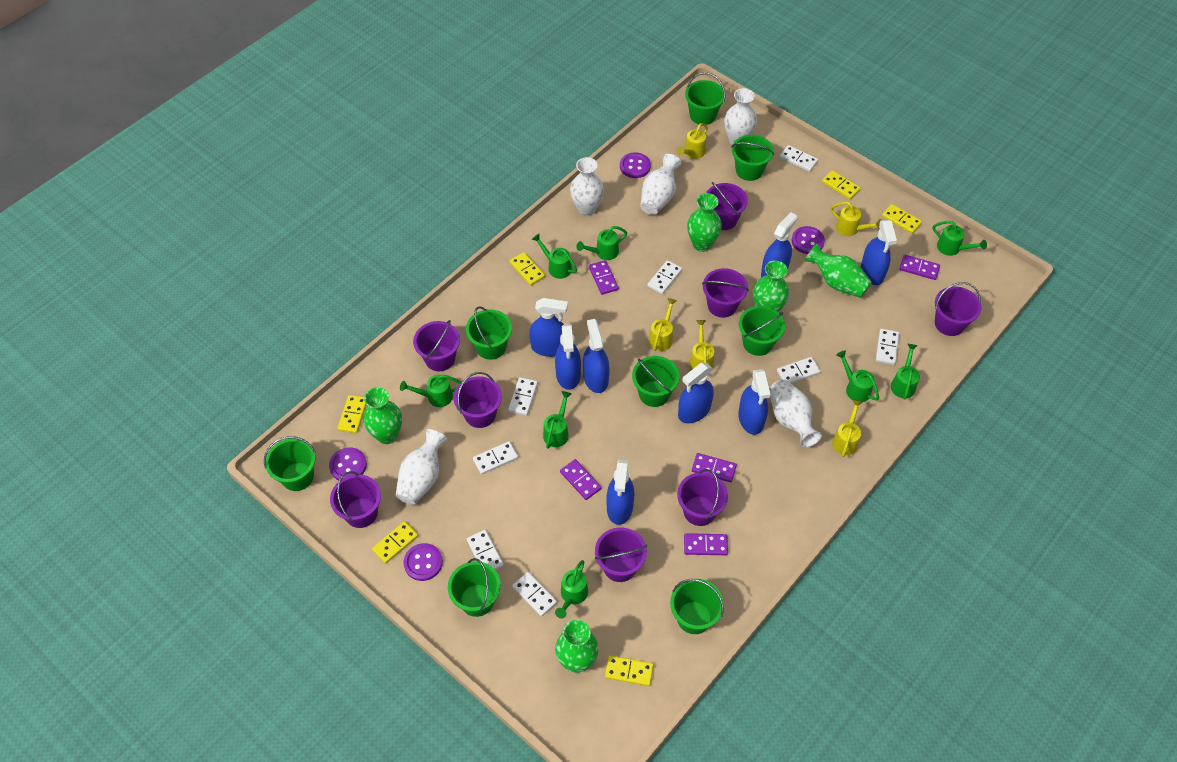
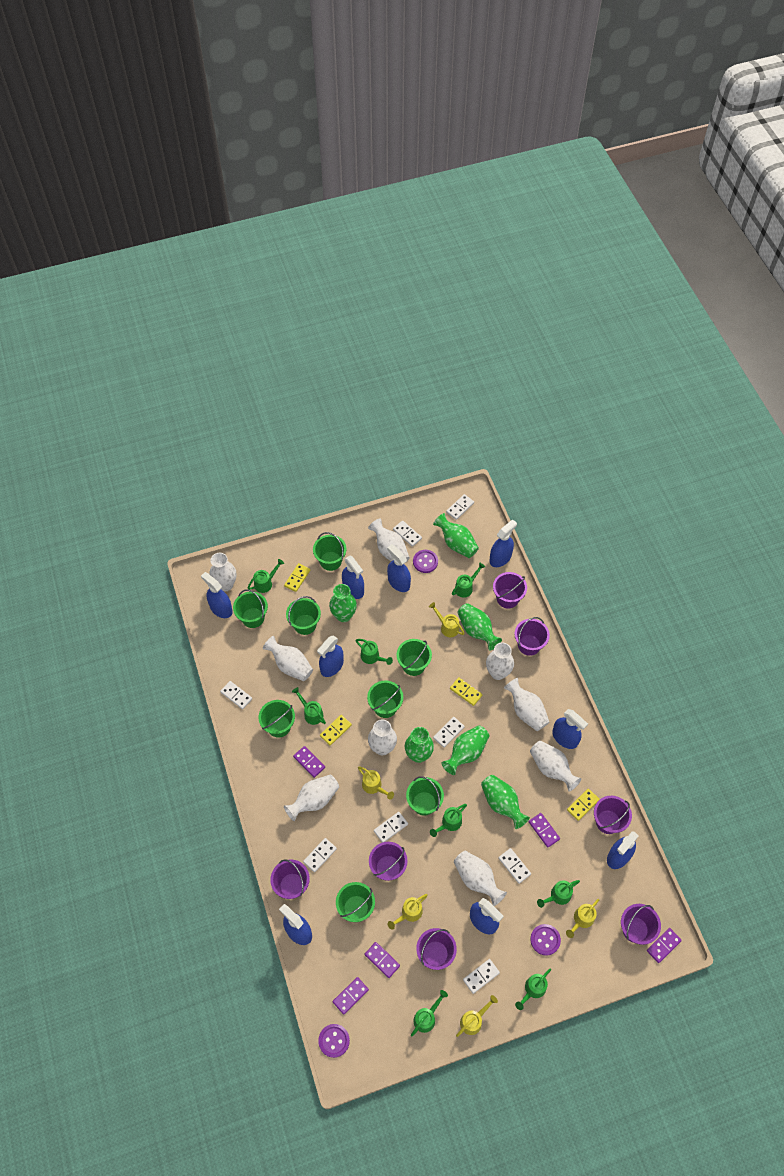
blue spray bottle: [529,298,568,357] [555,324,581,390] [583,319,609,393] [606,460,634,525] [678,363,714,423] [738,369,771,435] [761,212,797,278] [861,220,897,285] = 8 -> [201,572,233,618] [279,904,312,945] [317,635,344,677] [342,556,364,599] [387,544,411,592] [470,898,504,934] [489,519,517,567] [552,709,588,749] [607,831,639,869] = 9
green vase: [363,387,402,444] [555,620,599,673] [687,193,722,252] [753,261,789,312] [805,243,872,298] = 5 -> [329,584,357,622] [405,727,434,763] [433,513,479,558] [441,726,489,775] [457,603,502,651] [481,775,530,829] = 6
purple bucket: [330,471,381,528] [413,320,460,371] [454,372,502,428] [595,527,647,582] [677,469,728,526] [702,268,749,318] [706,182,748,230] [935,282,981,336] = 8 -> [270,859,310,899] [369,842,408,881] [416,928,457,970] [493,572,527,608] [514,617,550,656] [594,796,632,834] [621,904,661,945] = 7
purple button: [329,447,367,480] [403,543,443,581] [620,152,651,178] [792,226,825,254] = 4 -> [318,1024,350,1058] [413,550,438,573] [530,924,561,956] = 3
white vase: [395,429,448,505] [570,157,604,216] [640,154,681,215] [724,88,757,145] [769,379,822,448] = 5 -> [209,553,236,591] [263,636,313,681] [284,775,339,821] [368,519,410,564] [368,719,397,755] [454,851,507,906] [486,643,514,680] [504,678,549,731] [530,741,582,792] = 9
yellow domino: [338,395,366,433] [372,521,418,564] [510,252,545,286] [605,655,654,686] [822,170,861,199] [882,204,922,234] = 6 -> [284,563,310,592] [320,715,352,745] [450,677,482,706] [567,789,600,821] = 4

